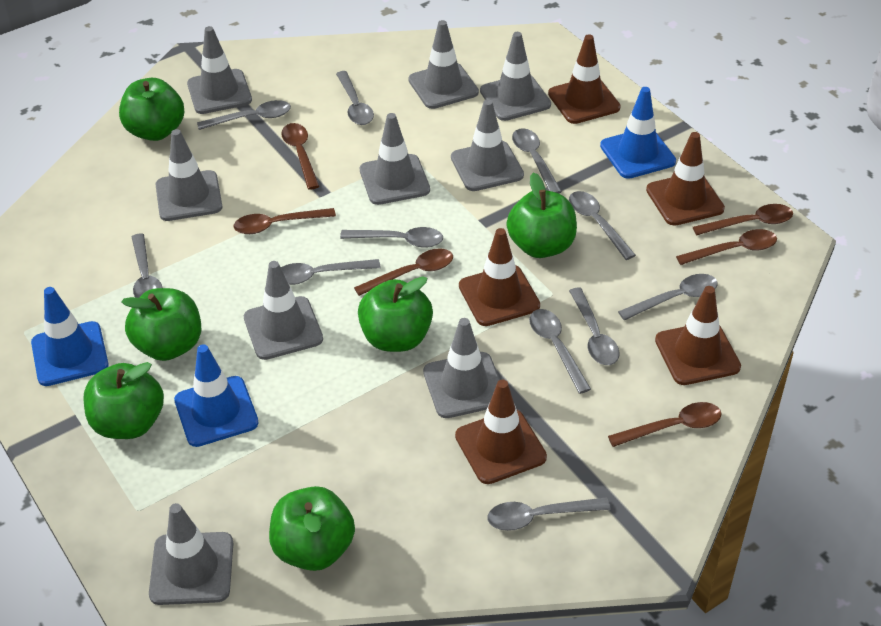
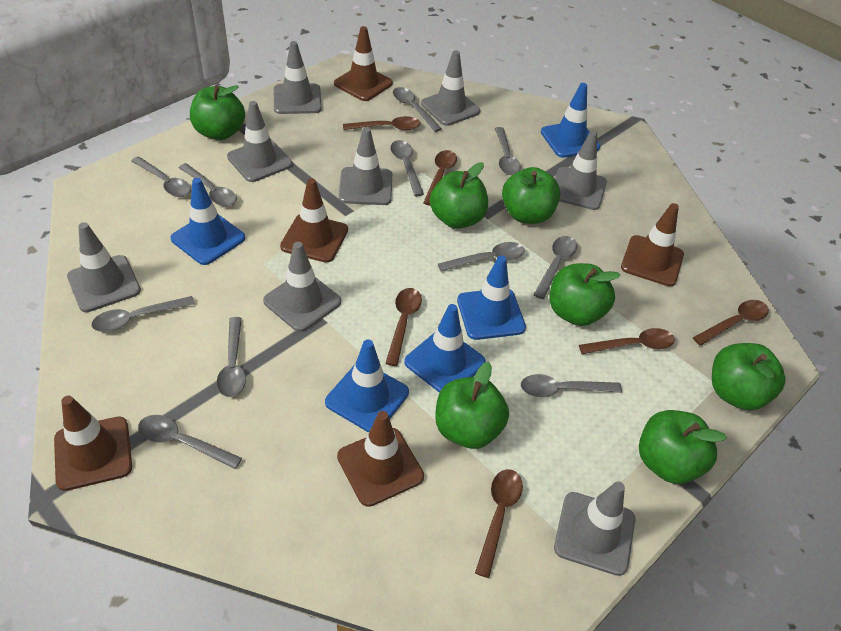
blue traffic cone: [31,287,108,386] [174,344,259,447] [600,87,676,179] = 3 -> [171,178,245,265] [325,339,409,432] [404,304,486,393] [457,256,526,340] [541,83,600,158] = 5
green apple: [83,362,164,439] [119,78,184,141] [121,288,201,361] [269,486,355,571] [358,276,433,352] [507,172,577,258] = 6 -> [190,85,245,140] [430,162,488,229] [435,362,509,449] [502,167,560,224] [550,263,621,326] [639,410,727,484] [712,343,785,410] = 7
grey traffic cone: [149,503,233,605] [155,129,222,221] [187,26,252,114] [244,261,323,360] [360,113,430,205] [408,20,479,109] [423,318,500,418] [451,99,524,191] [480,32,551,121] = 9 -> [67,222,141,312] [227,101,292,182] [263,242,341,332] [274,41,322,114] [339,127,392,205] [421,50,480,126] [554,481,635,576] [555,131,607,210] = 8

